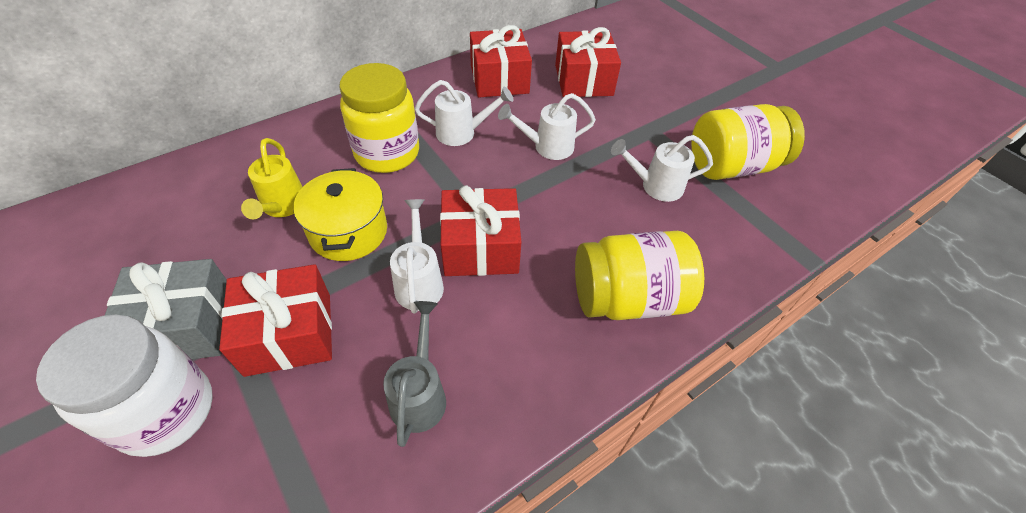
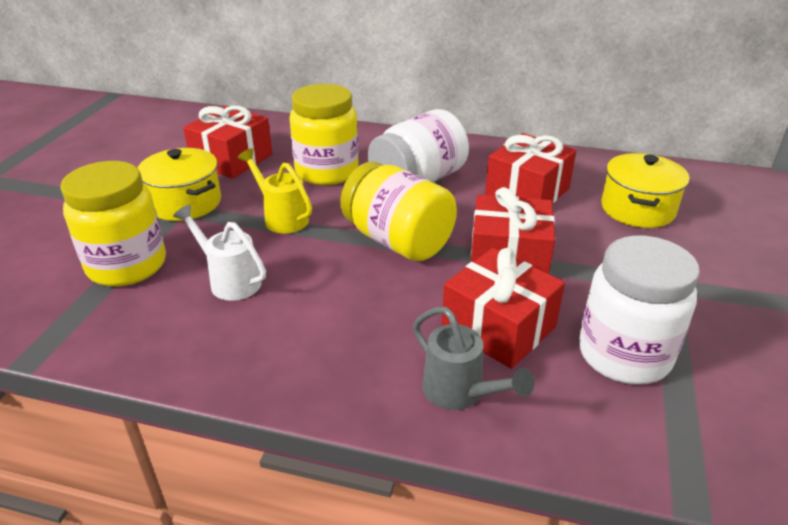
grey gift: [104,259,227,359] = 1 -> none = 0
white jar: [36,315,213,457] = 1 -> [368,109,469,182] [579,235,700,385] = 2
white watering can: [390,199,444,314] [415,80,514,146] [498,93,596,160] [611,135,713,202] = 4 -> [173,204,266,301] = 1
yellow pot: [293,168,387,261] = 1 -> [138,148,221,221] [601,153,690,228] = 2

